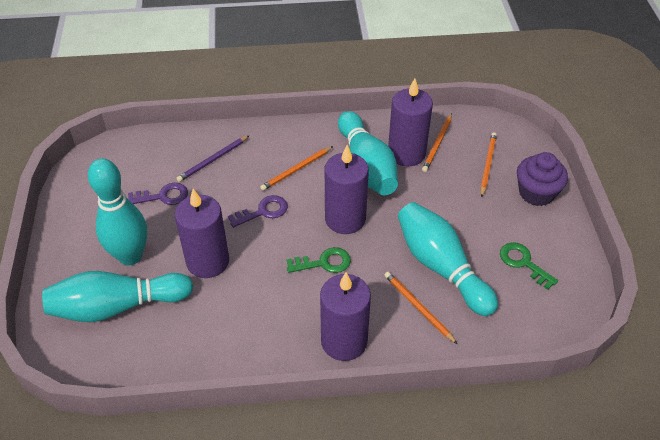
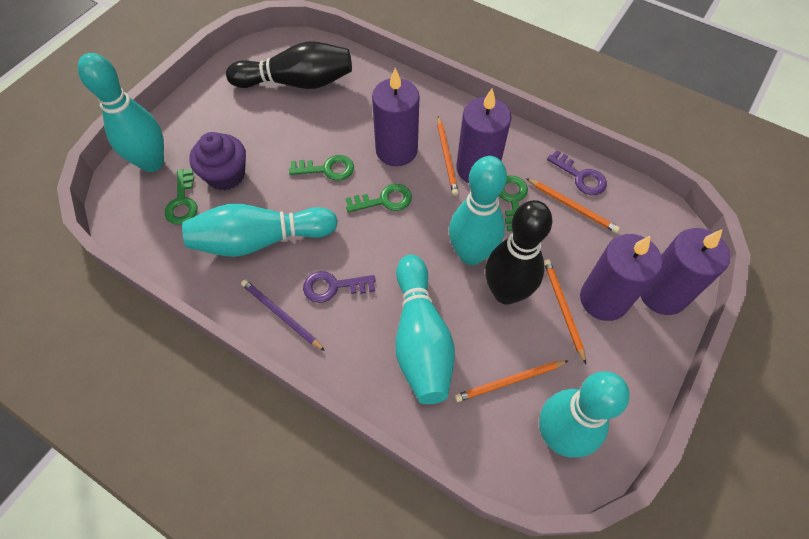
black bowling pin: none = 0 -> [226,41,352,89] [485,200,553,304] = 2
green key: [286,247,351,273] [500,242,558,290] = 2 -> [165,169,198,225] [289,155,354,181] [346,184,412,212] [499,175,528,231] = 4
turquoise bowling pin: [42,271,193,322] [88,158,147,265] [338,111,398,195] [398,202,498,316] = 4 -> [78,53,164,172] [182,204,338,257] [395,255,455,404] [449,156,507,265] [539,371,630,457] = 5

